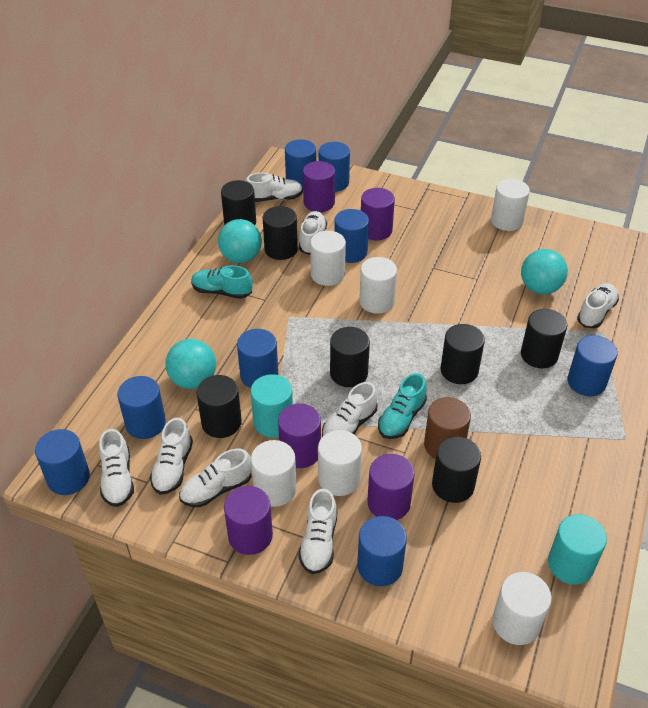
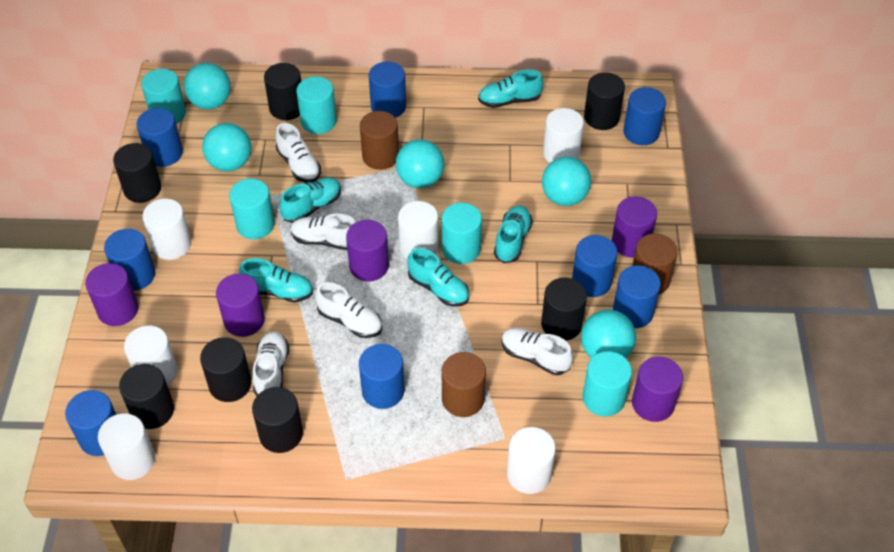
brown cylinder: [424,397,471,459] = 1 -> [360,111,399,170] [442,352,486,417] [632,234,678,294] = 3
turquoise ball: [165,339,216,389] [218,219,262,263] [521,249,568,295] = 3 -> [184,63,231,109] [202,123,251,171] [396,139,444,188] [542,157,591,206] [581,310,636,358] = 5
turquoise cylinder: [251,374,293,438] [548,514,607,585] = 2 -> [141,69,186,124] [229,179,275,239] [296,76,337,134] [441,203,482,264] [583,351,632,417] = 5
turquoise shoe: [191,265,252,299] [378,373,427,439] = 2 -> [239,258,313,303] [280,177,341,223] [407,248,469,307] [478,69,543,108] [494,206,533,263] = 5
white shoe: [99,429,134,507] [150,417,193,495] [179,449,252,507] [246,172,303,202] [298,489,337,574] [299,211,327,255] [322,382,378,437] [577,283,619,328] = 8 -> [252,331,289,396] [276,123,321,183] [291,214,356,250] [315,282,382,338] [501,328,573,375] = 5

